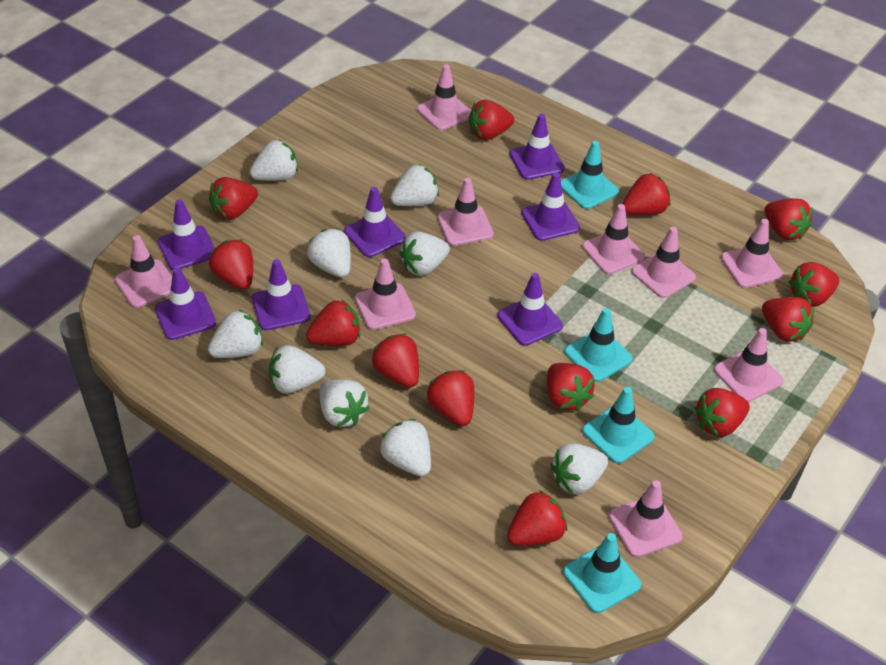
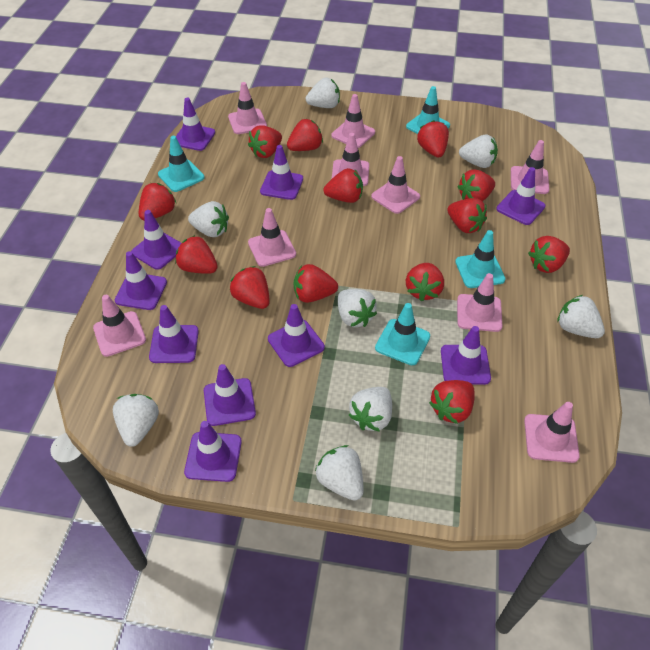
purple traffic cone: [155,267,216,340] [158,200,215,270] [252,259,311,330] [344,187,406,257] [497,273,563,346] [510,114,565,180] [521,173,580,241] = 7 -> [115,251,167,310] [131,210,181,270] [149,305,199,363] [176,98,215,151] [184,421,242,482] [204,364,256,426] [260,145,303,200] [268,304,325,367] [441,326,491,385] [496,167,546,225] = 10
white strawberry: [208,310,263,358] [250,140,298,181] [269,345,325,394] [307,229,351,278] [319,379,369,427] [379,419,431,477] [390,164,439,206] [400,231,450,276] [550,443,608,494] = 9 -> [113,394,159,447] [188,201,229,237] [306,78,340,108] [315,445,364,501] [338,289,377,327] [349,387,392,431] [459,134,498,168] [557,295,605,338] = 8

